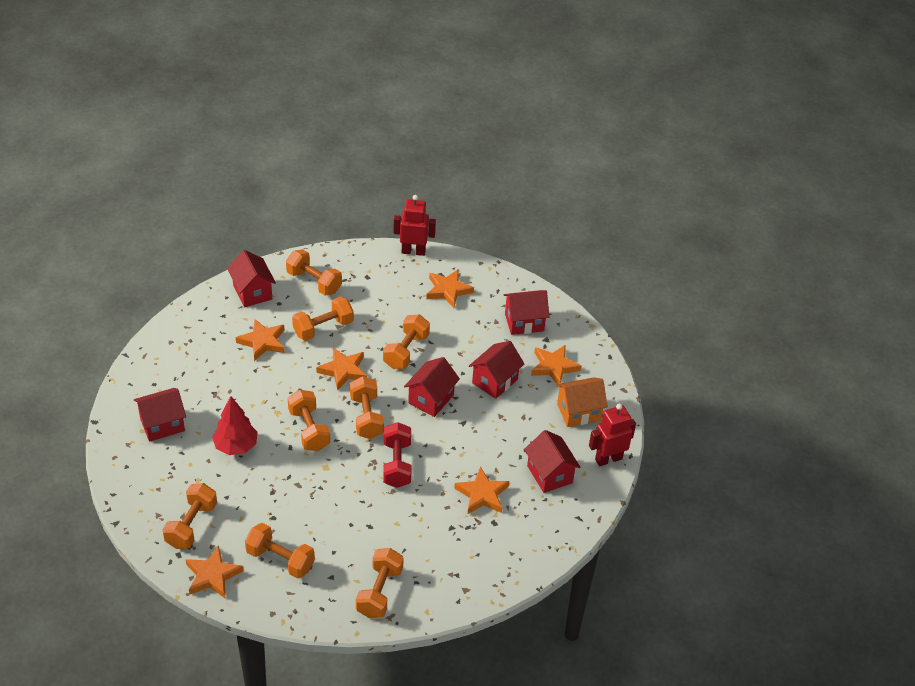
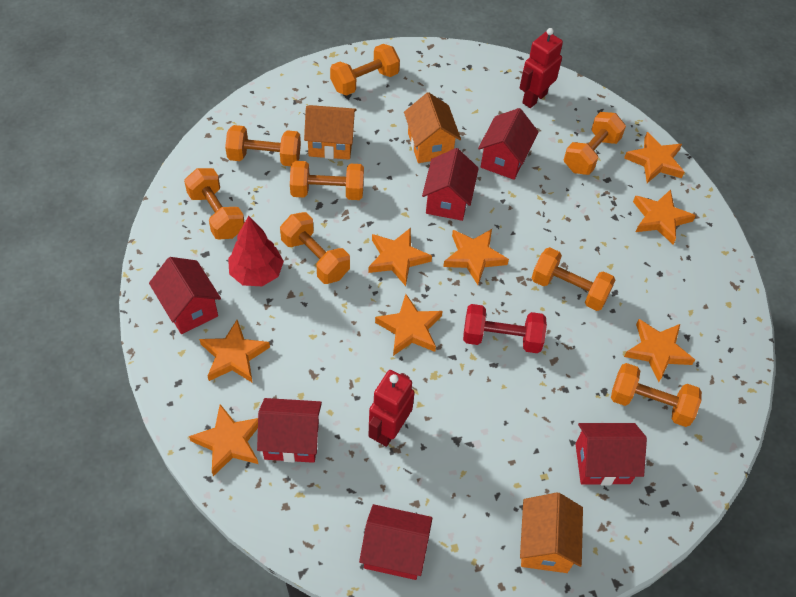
orange house: [556,377,608,427] = 1 -> [304,105,357,160] [404,92,461,163] [520,492,583,573] = 3
orange star: [185,546,243,598] [236,319,285,361] [316,347,367,391] [426,269,474,308] [454,467,509,514] [531,345,581,384] = 6 -> [189,404,258,476] [199,320,270,383] [368,228,432,286] [375,294,442,356] [443,229,509,285] [624,132,684,183] [624,319,695,382] [633,189,696,244] = 8

